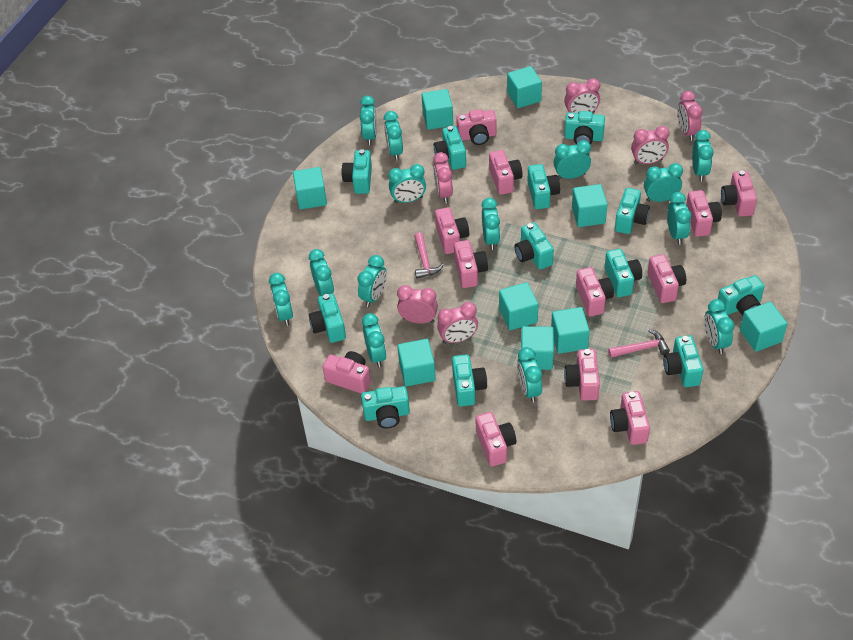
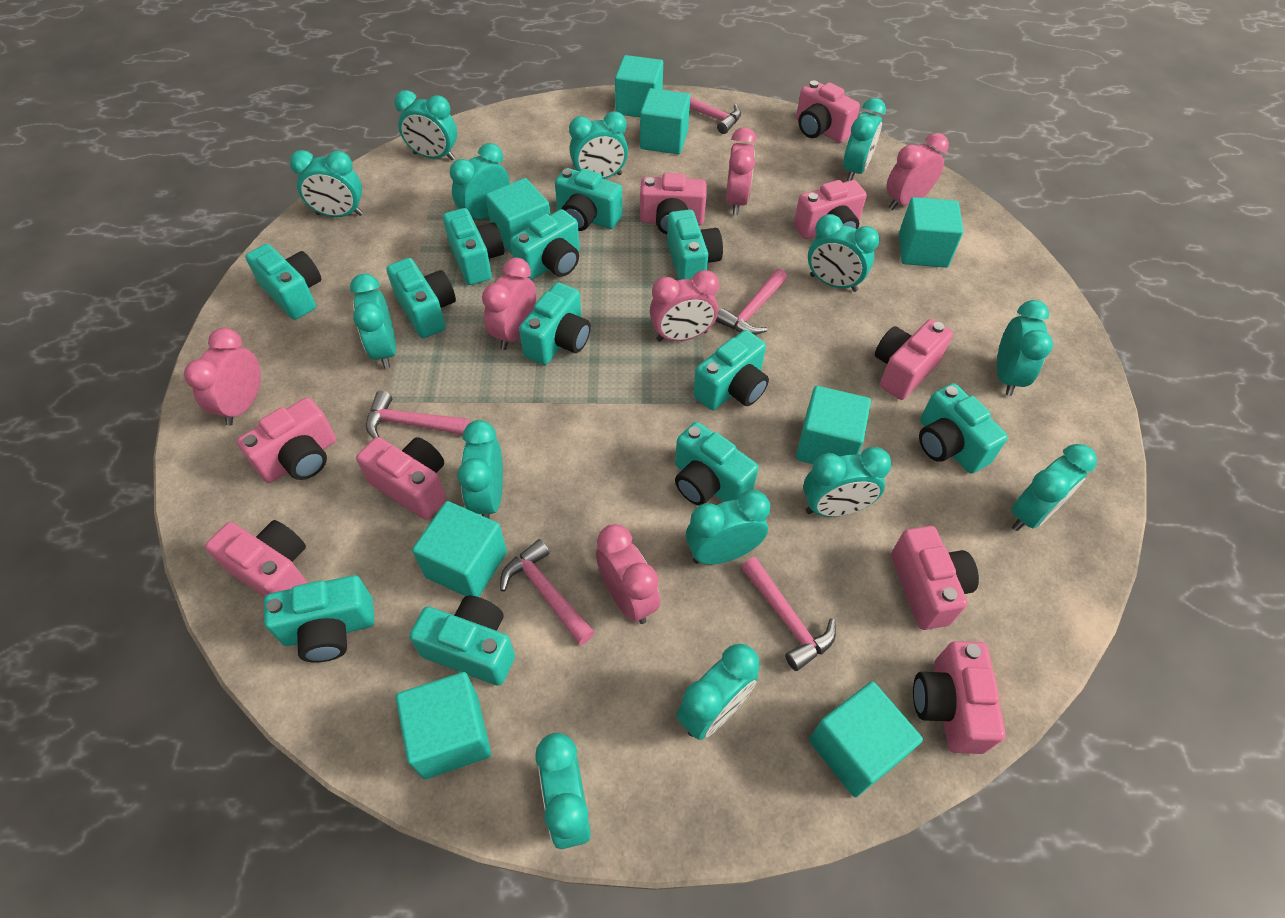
pink camera: [323,351,371,394] [435,207,469,254] [454,240,488,288] [456,109,497,145] [475,412,516,467] [489,150,523,195] [564,349,600,401] [576,267,614,316] [610,391,650,445] [648,254,686,303] [686,190,722,237] [721,170,757,217] = 12 -> [205,520,308,597] [237,397,336,483] [356,437,446,520] [640,173,707,234] [794,180,867,239] [796,80,860,143] [875,319,953,400] [891,526,979,630] [913,641,1006,754] = 9
pink hammer: [414,232,444,278] [608,329,670,358] = 2 -> [366,391,469,439] [500,539,595,645] [673,90,741,134] [716,269,787,335] [741,557,836,671] = 5
turquoise cube: [293,167,327,209] [397,339,436,386] [422,89,453,130] [499,282,538,330] [507,66,542,108] [521,326,554,370] [551,307,590,354] [572,184,608,227] [740,302,787,352] = 9 -> [396,672,491,779] [412,501,507,597] [485,178,550,254] [615,55,663,117] [640,88,690,155] [796,386,871,464] [809,682,923,797] [899,197,963,268] = 8

